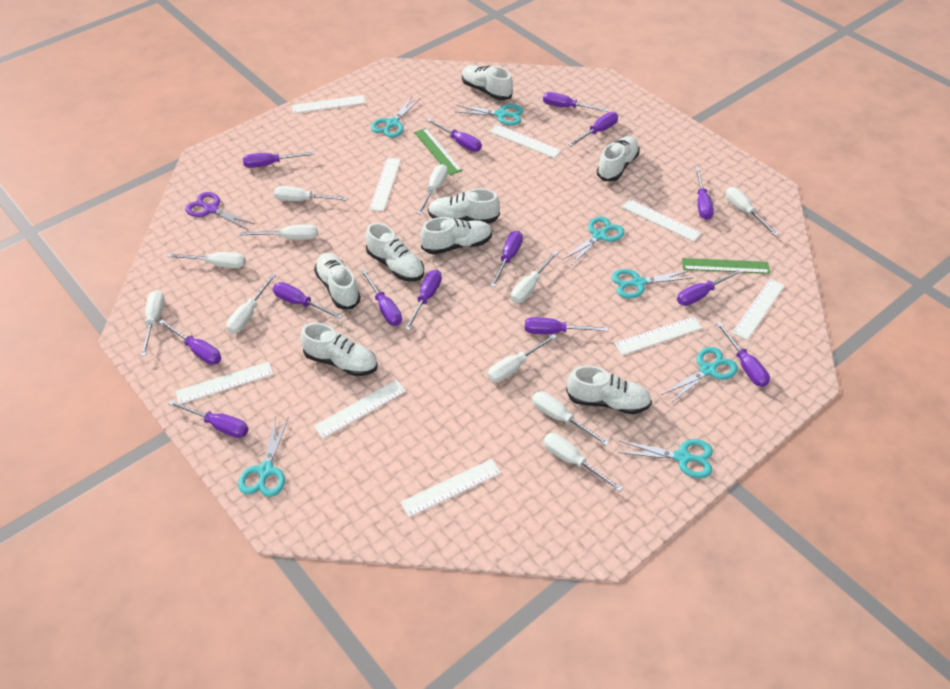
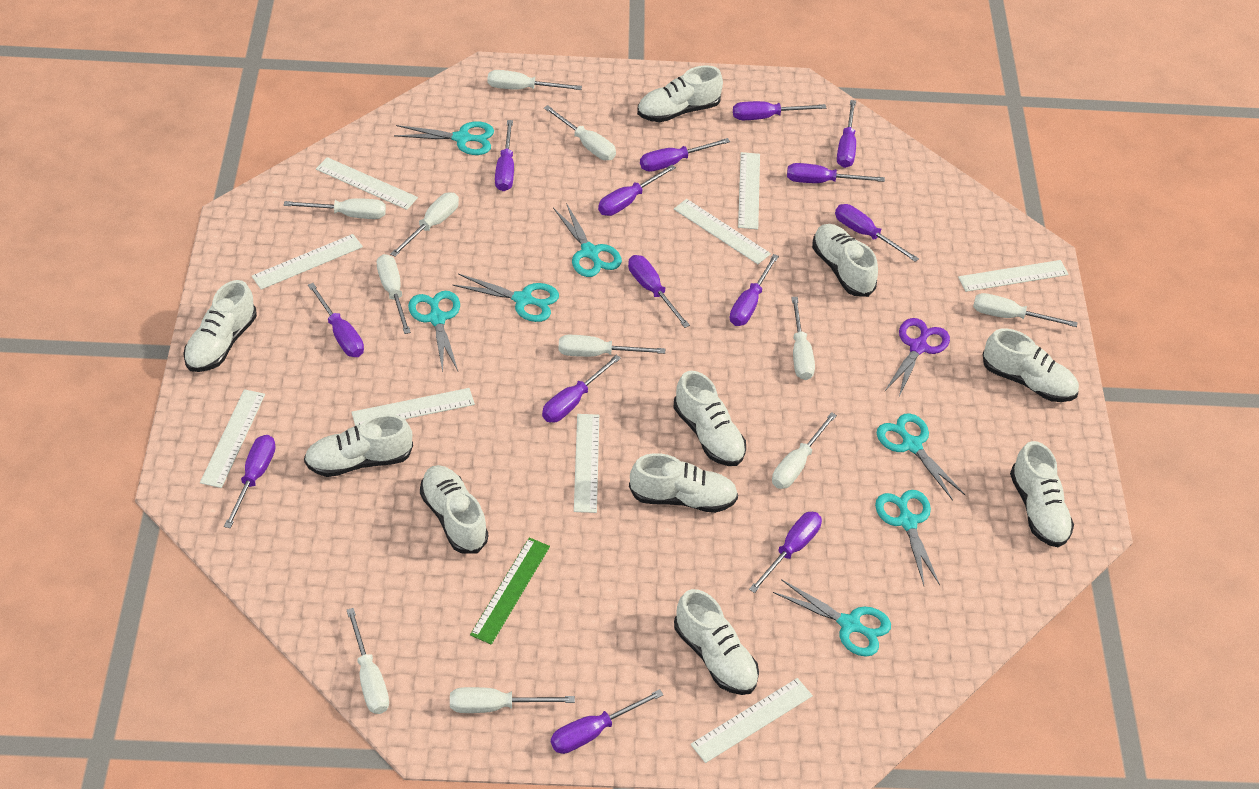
green ruler: [414,128,462,175] [682,258,770,274] = 2 -> [470,538,550,645] = 1
white shoe: [300,323,378,376] [314,253,361,309] [365,223,424,281] [420,217,492,255] [428,188,500,223] [462,65,513,100] [566,366,652,414] [597,136,640,181] = 8 -> [183,280,257,372] [304,414,413,477] [420,465,488,554] [629,453,738,513] [637,65,723,122] [674,371,746,466] [674,589,759,695] [812,224,878,297] [983,328,1079,402] [1010,441,1074,547] = 10

